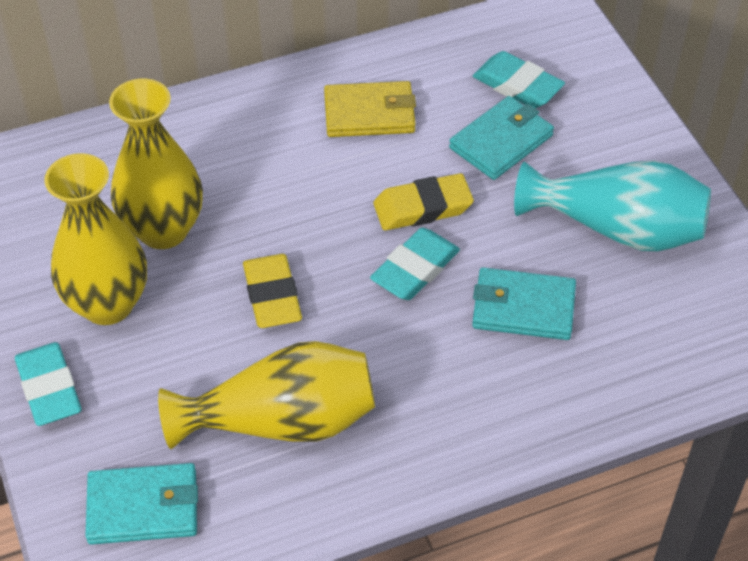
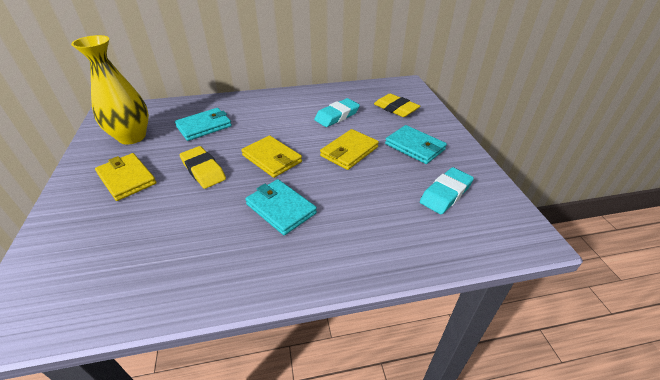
turquoise eraser: [15,342,82,426] [370,228,460,300] [473,51,565,108] = 3 -> [314,98,360,127] [420,167,474,214] = 2
turquoise vase: [514,160,711,251] = 1 -> none = 0
yellow vase: [44,153,147,325] [109,79,203,249] [158,341,375,450] = 3 -> [71,35,149,145] = 1
yellow wallet: [324,81,416,137] = 1 -> [95,153,156,201] [241,135,302,178] [320,129,379,170] = 3

